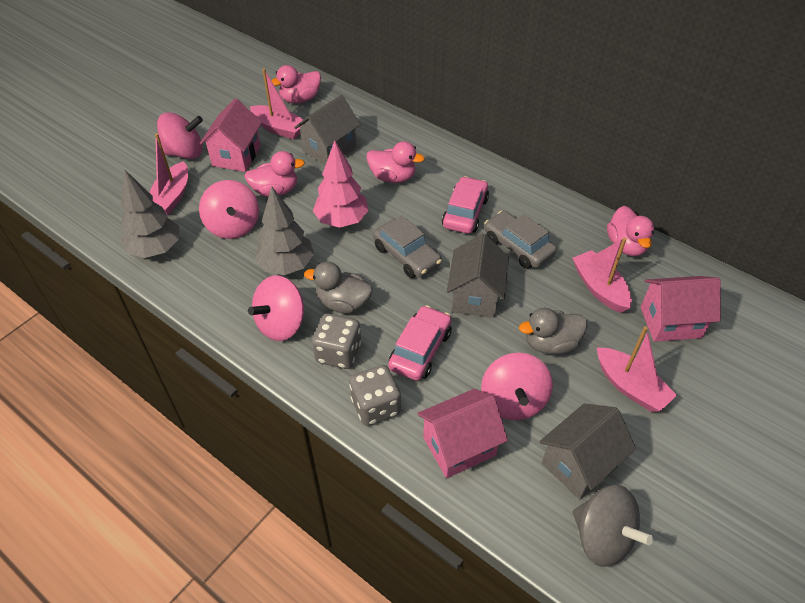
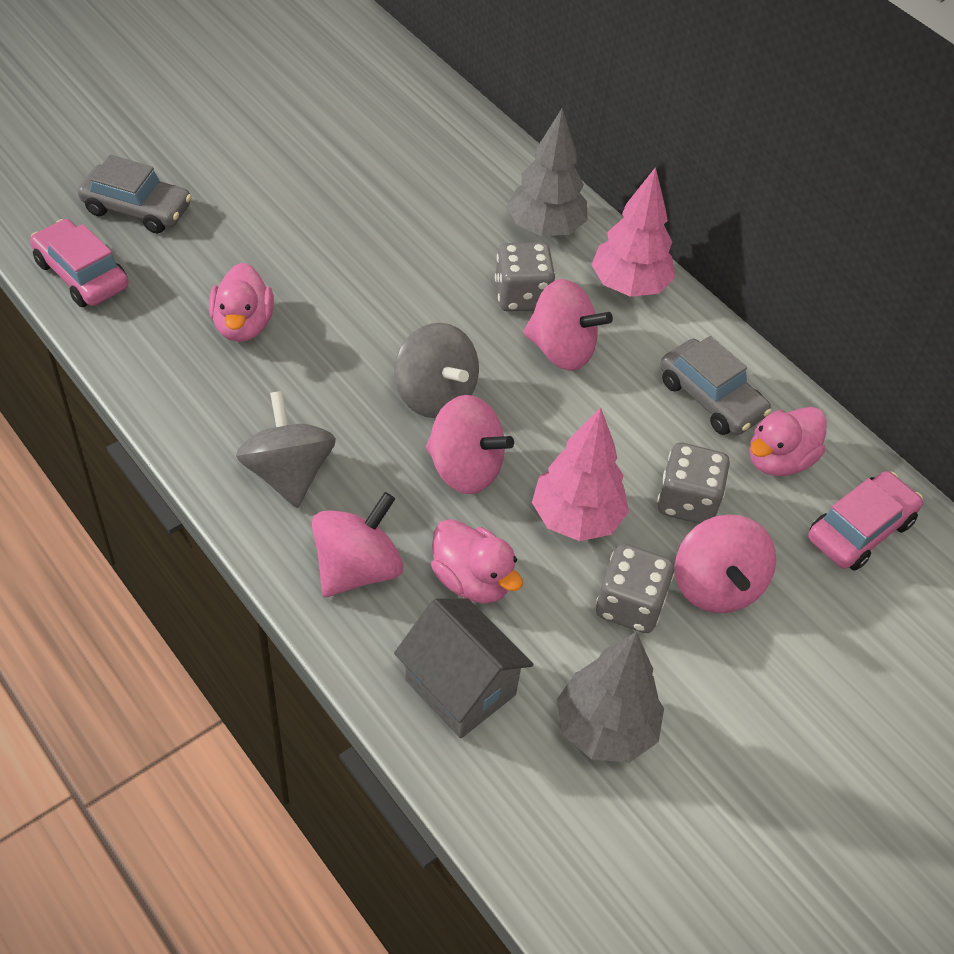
grey dice: [312,313,361,369] [349,365,401,426] = 2 -> [495,242,555,312] [596,544,674,633] [657,442,730,524] = 3
grey duck: [304,262,372,313] [519,308,588,354] = 2 -> none = 0
grey house: [294,95,361,165] [447,233,509,318] [539,403,636,500] = 3 -> [394,598,534,739] = 1
grey spinning top: [573,485,653,567] = 1 -> [236,391,336,508] [394,323,479,418] = 2
pink boat: [149,133,188,215] [250,68,303,139] [572,238,632,313] [597,326,677,412] = 4 -> none = 0
pink duck: [244,151,305,197] [271,65,321,103] [367,141,425,183] [607,206,654,256] = 4 -> [209,263,274,342] [431,519,523,603] [749,407,827,476] = 3
pink house: [200,99,262,172] [417,389,508,478] [641,276,721,342] = 3 -> none = 0
pink tree: [313,140,369,228] = 1 -> [532,408,629,541] [591,167,675,297] = 2

